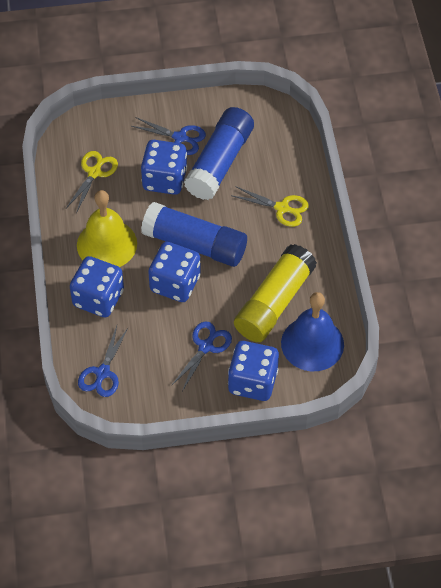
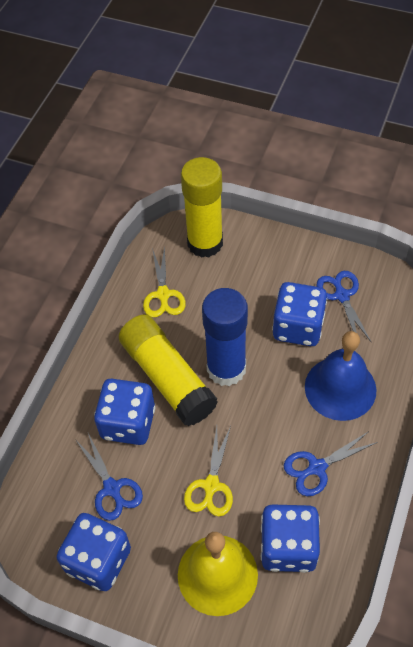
blue glue stick: [141,202,247,267] [184,107,254,200] = 2 -> [202,288,248,386] = 1
yellow glue stick: [234,244,317,342] = 1 -> [119,314,218,426] [181,157,223,258] = 2

